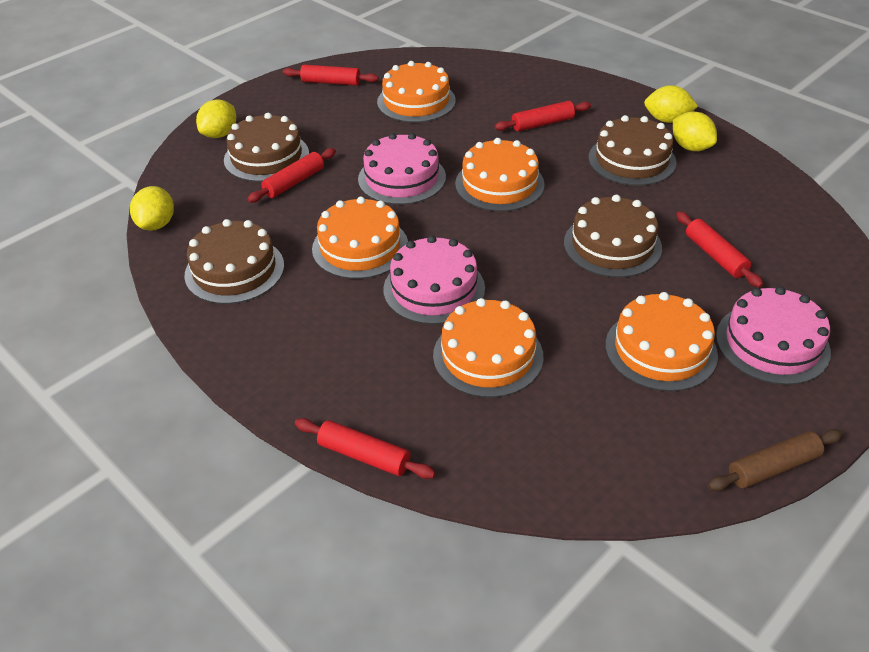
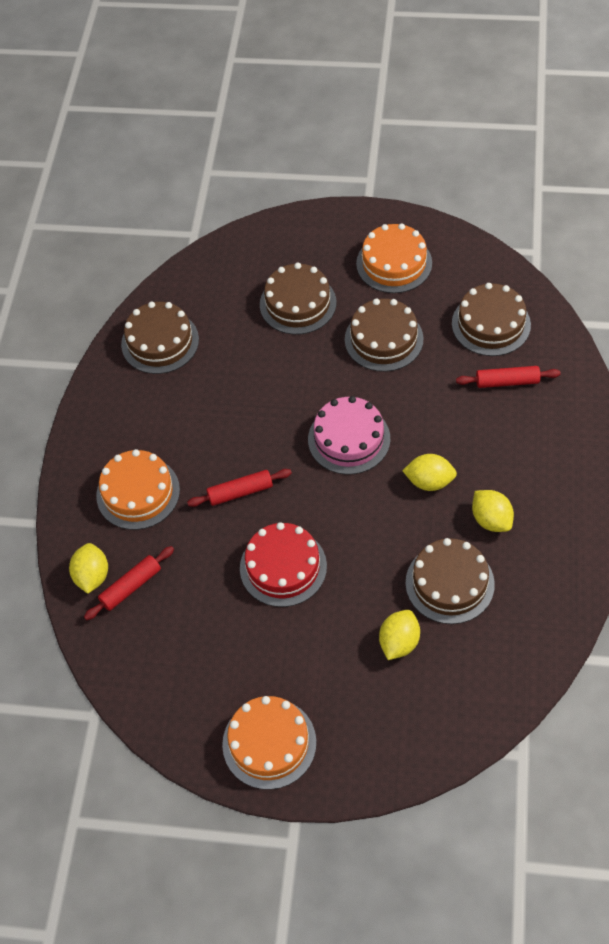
brown cake: [184,219,284,304] [224,113,309,182] [564,195,662,277] [589,115,677,186] = 4 -> [121,301,199,374] [260,263,336,334] [345,298,424,372] [406,538,495,624] [452,283,531,356] = 5
brown rolling pin: [707,429,843,491] = 1 -> none = 0
orange cake: [312,197,408,279] [377,61,456,123] [433,298,543,398] [455,138,545,211] [606,292,718,391] = 5 -> [96,449,180,530] [222,696,316,790] [356,223,432,293] = 3
pink cake: [358,133,446,205] [383,235,485,324] [716,286,831,385] = 3 -> [308,396,390,475] = 1
red cake: none = 0 -> [240,522,327,607] = 1
red rolling pin: [247,148,336,203] [283,65,378,86] [295,418,436,479] [495,101,591,131] [676,211,763,288] = 5 -> [84,546,174,620] [187,469,292,507] [456,366,561,388] = 3

